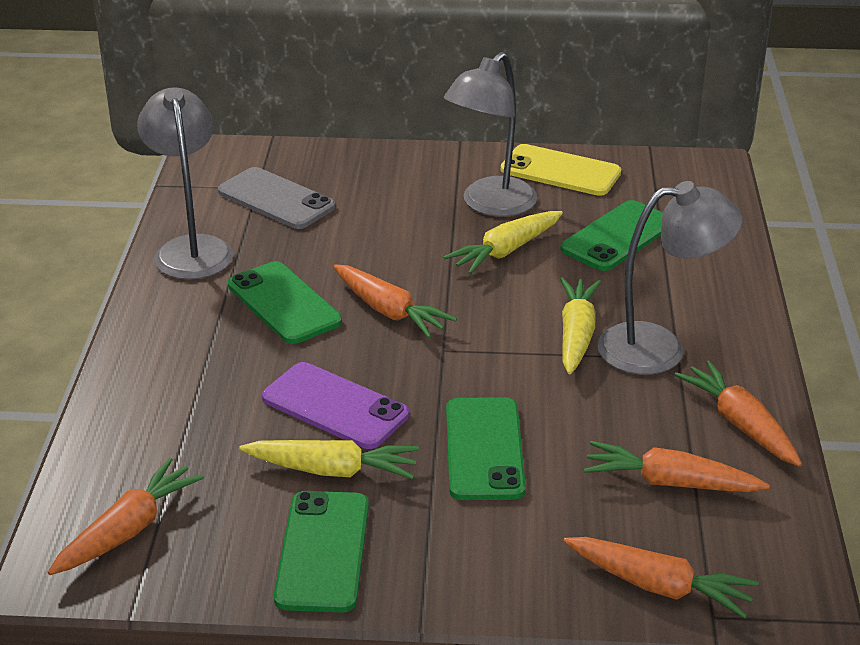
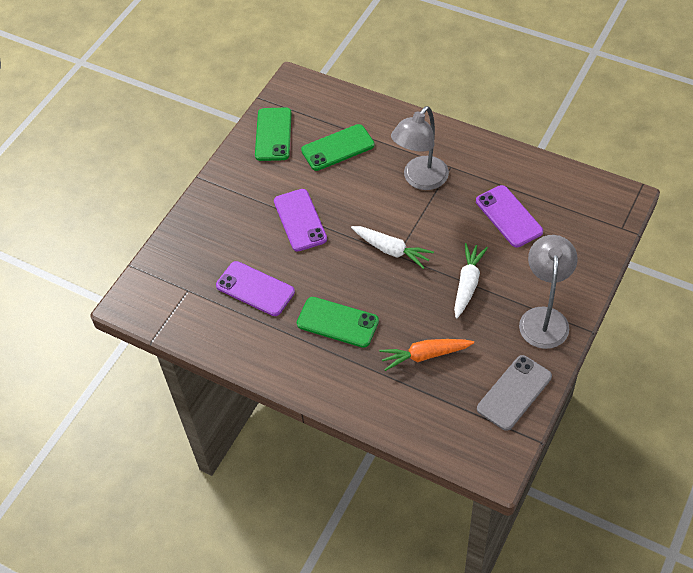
green phone: [228,261,342,344] [274,491,369,613] [446,397,526,500] [561,200,663,271] = 4 -> [255,107,292,161] [297,297,379,348] [301,124,375,171] = 3
grey lamp: [137,87,233,280] [444,52,537,217] [597,181,743,375] = 3 -> [391,106,449,190] [519,235,578,349] = 2
orange carrot: [48,458,204,575] [334,265,457,338] [563,537,759,618] [584,441,770,492] [674,360,802,467] = 5 -> [379,339,474,371] = 1
purple phone: [262,362,409,449] = 1 -> [216,261,295,316] [274,189,327,252] [476,185,543,247] = 3
white carrot: none = 0 -> [351,226,434,269] [454,243,488,318] = 2
yellow carrot: [239,440,419,479] [444,211,563,274] [560,277,601,374] = 3 -> none = 0
yellow phone: [501,144,621,196] = 1 -> none = 0

